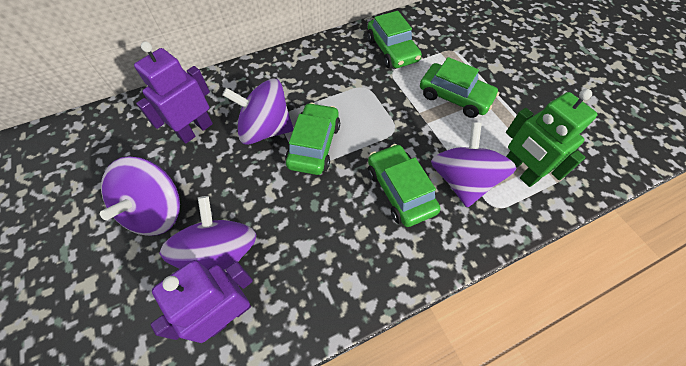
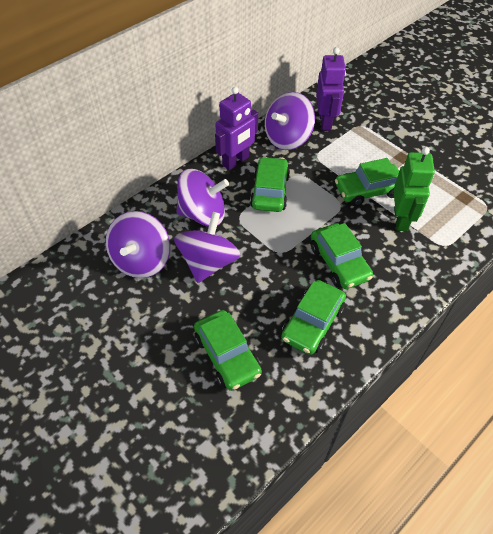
green car: [285,103,340,175] [367,11,422,68] [368,144,441,227] [420,57,500,118] = 4 -> [194,310,262,391] [250,156,290,212] [281,280,346,355] [311,223,373,289] [335,158,399,206] = 5

